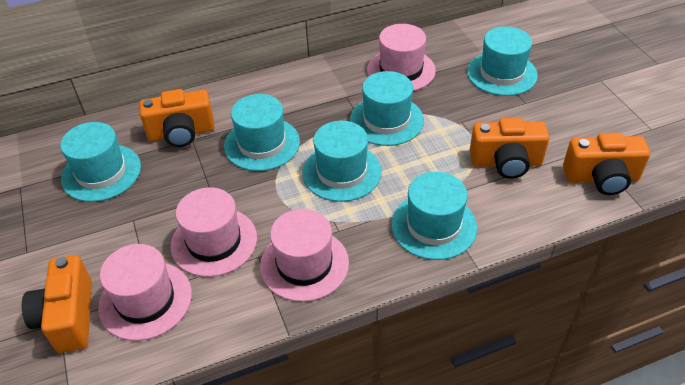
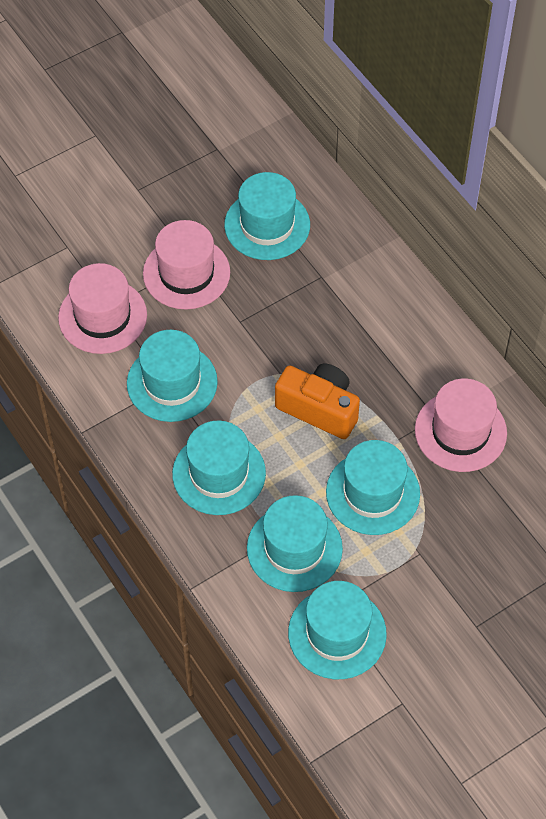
orange camera: [22,255,92,353] [139,89,215,147] [470,118,549,179] [563,133,650,195] = 4 -> [275,364,360,439] = 1
pink hat: [98,244,192,341] [171,187,257,277] [260,209,349,302] [367,24,436,91] = 4 -> [58,263,147,354] [143,220,230,310] [415,378,507,472] = 3

